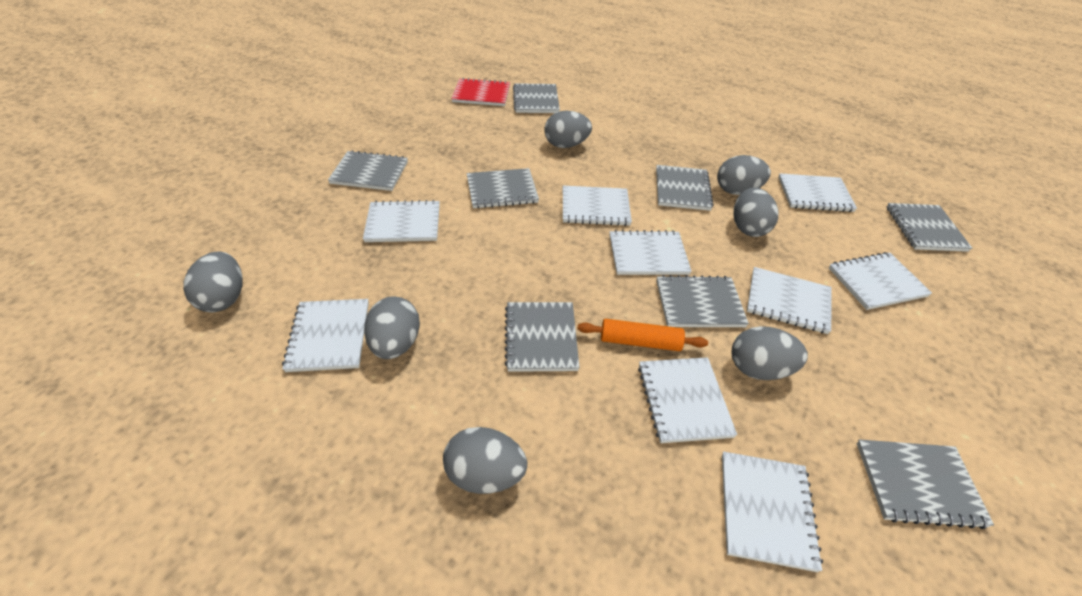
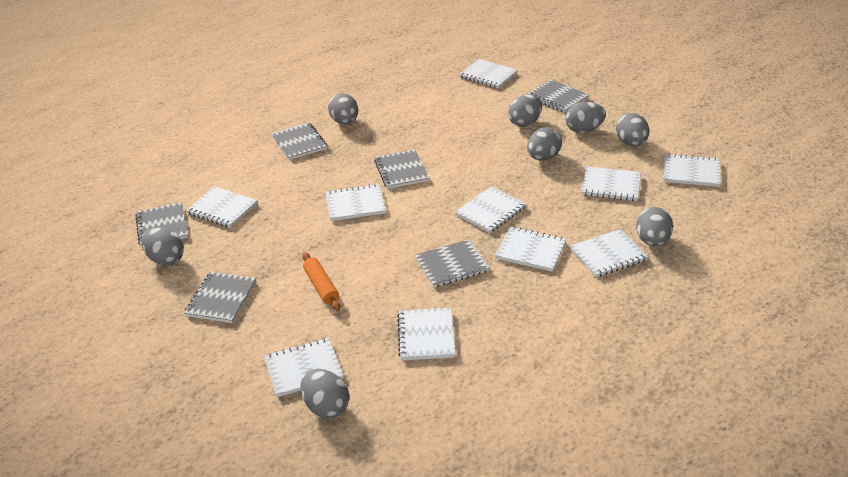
grey egg: [183,251,243,312] [364,296,420,359] [443,427,527,494] [544,111,592,148] [717,155,771,195] [732,326,808,380] [734,188,779,237] = 7 -> [141,227,184,266] [300,369,349,418] [328,93,358,124] [508,94,542,127] [527,127,562,161] [565,102,606,133] [616,113,649,146] [636,207,673,246] = 8
grey notebook: [328,150,408,191] [467,168,539,208] [505,302,580,372] [513,83,560,113] [656,165,714,211] [656,275,749,327] [857,439,994,529] [887,203,972,252] = 8 -> [135,202,188,248] [184,272,256,323] [271,122,327,160] [374,150,429,189] [415,239,490,287] [527,79,589,113] = 6
red notebook: [451,78,510,106] = 1 -> none = 0
white notebook: [282,299,369,372] [363,200,440,242] [563,186,632,226] [609,230,692,275] [638,357,737,443] [722,452,823,572] [747,267,832,334] [778,173,857,212] [829,252,932,310] = 9 -> [186,186,258,228] [264,338,344,397] [325,184,386,221] [397,308,456,361] [455,186,526,233] [459,59,517,89] [495,227,567,272] [570,229,648,277] [581,166,641,201] [664,153,721,187] = 10

